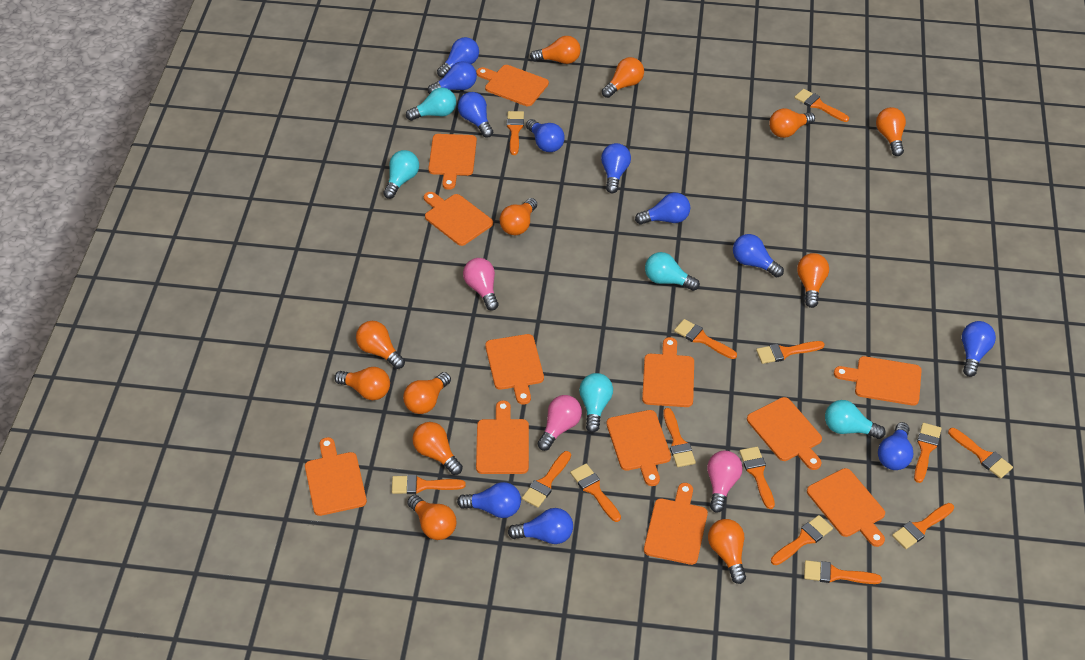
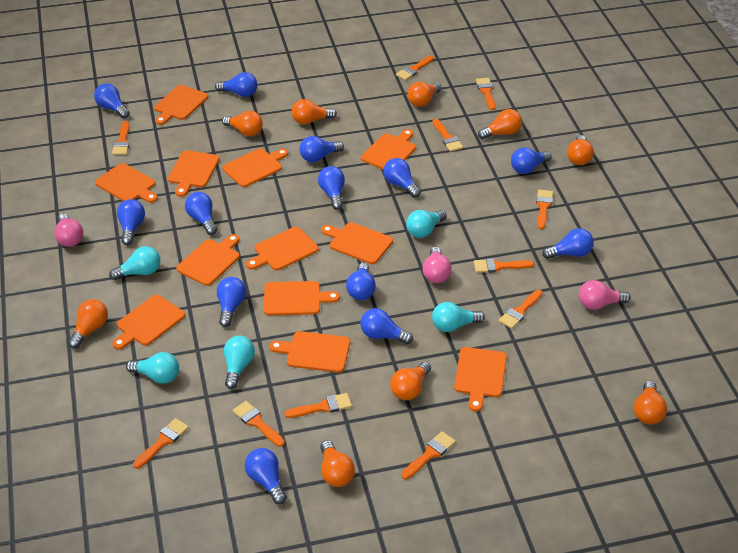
blue light bulb: [428,61,477,94] [437,37,479,78] [457,482,521,518] [458,92,493,137] [508,508,573,544] [526,119,564,152] [601,143,631,193] [635,193,690,225] [733,234,784,277] [878,422,914,470] [962,321,996,377] = 11 -> [94,83,130,119] [117,199,145,245] [185,192,217,235] [215,72,257,97] [217,277,246,327] [245,448,287,505] [299,136,344,162] [318,166,345,210] [346,263,376,300] [360,308,413,345] [383,158,421,198] [511,147,552,174] [542,228,594,259] = 13
orange brush: [392,475,466,494] [507,111,524,155] [522,451,571,508] [570,464,621,522] [663,408,696,467] [674,319,737,359] [739,447,775,509] [756,341,825,364] [771,515,833,565] [794,89,849,122] [804,560,882,584] [892,503,954,549] [914,423,942,483] [948,428,1013,479] = 14 -> [112,121,129,155] [133,418,189,469] [233,401,285,447] [284,393,352,418] [396,55,434,80] [401,431,456,479] [433,119,463,152] [474,258,534,273] [476,78,496,110] [499,290,543,329] [536,190,553,229] = 11
orange light bulb: [334,367,390,400] [356,321,405,369] [403,372,451,414] [407,495,456,540] [413,422,463,475] [500,198,537,235] [530,36,581,64] [602,57,644,98] [708,519,746,584] [769,108,815,138] [797,253,829,308] [876,107,906,156] = 12 -> [68,299,108,349] [222,111,263,136] [292,99,337,125] [320,440,355,487] [390,362,431,400] [407,82,442,107] [478,109,522,139] [567,135,594,165] [634,381,667,425] = 9

